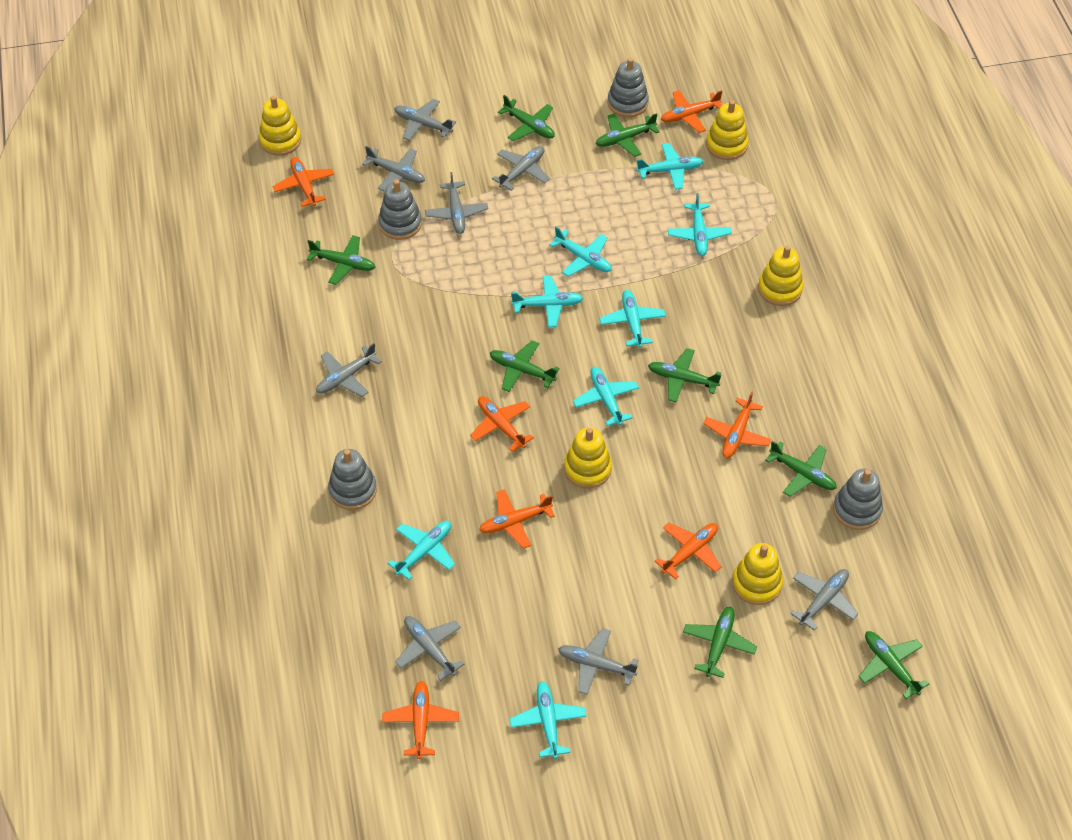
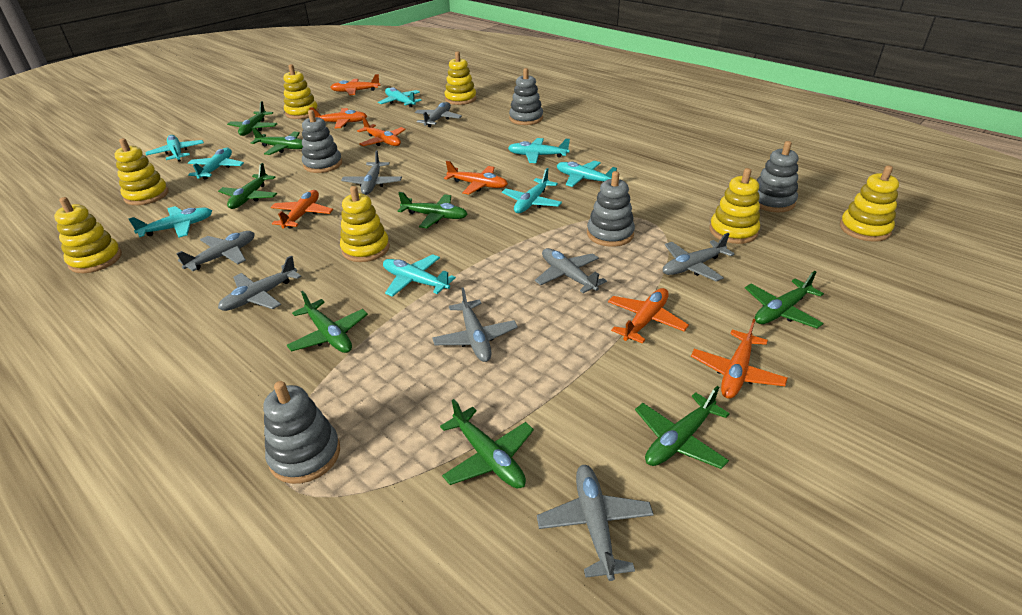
grey stacking toy: [328,449,377,510] [378,180,422,240] [607,58,649,117] [833,469,883,530] = 4 -> [263,381,340,484] [302,110,342,173] [509,68,543,125] [587,171,635,247] [756,141,798,212] = 5
yellow stacking toy: [259,96,301,156] [564,427,612,489] [706,100,748,160] [732,543,783,605] [758,245,803,306] = 5 -> [54,197,122,273] [114,138,168,205] [284,64,319,119] [340,186,390,262] [445,51,477,105] [709,168,760,244] [840,165,899,242] = 7

